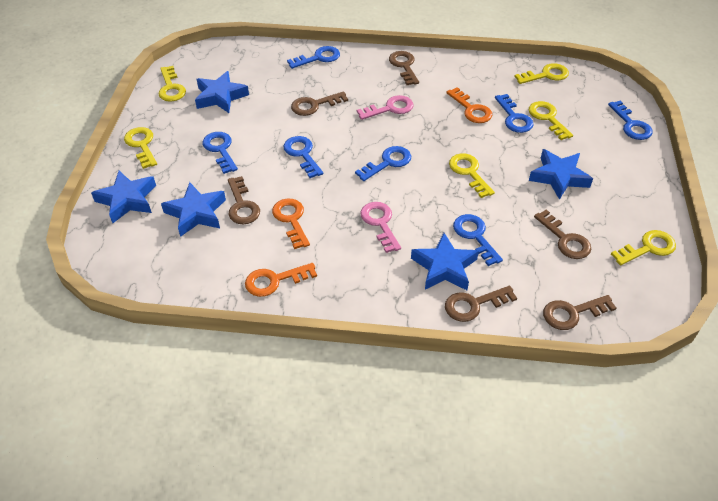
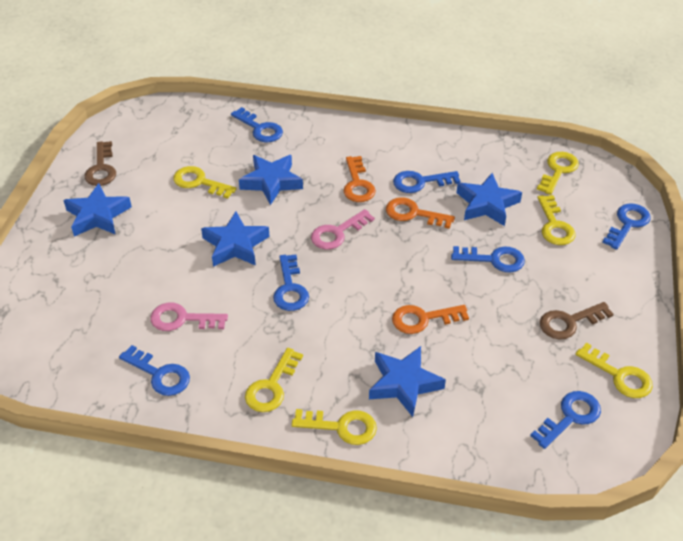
brown key: [228,176,260,225] [291,91,348,116] [389,51,419,85] [445,286,517,322] [534,210,591,259] [543,295,616,330] = 6 -> [84,141,116,186] [540,302,614,340] = 2

